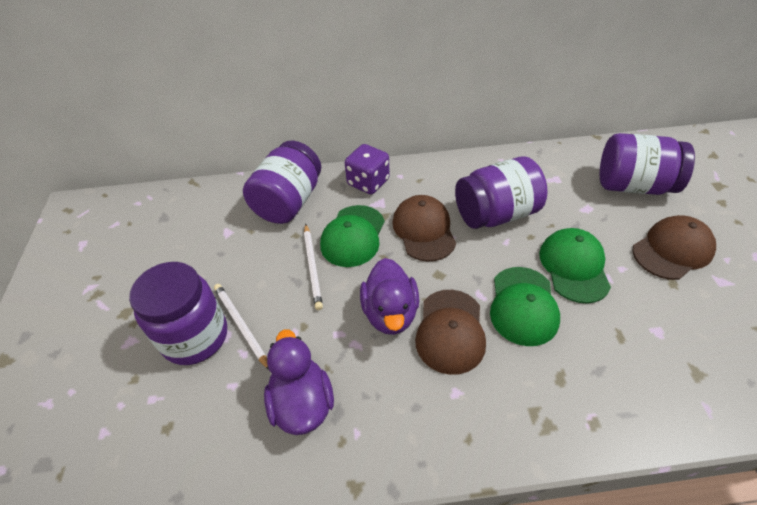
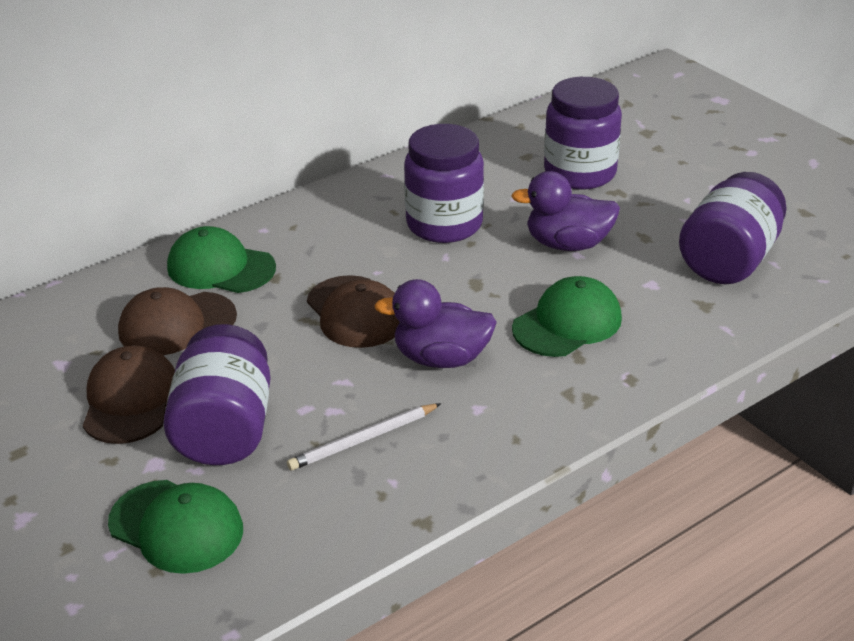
purple dice: [345,144,390,194] = 1 -> none = 0
white pencil: [214,284,269,370] [304,224,323,310] = 2 -> [287,403,441,470] = 1

